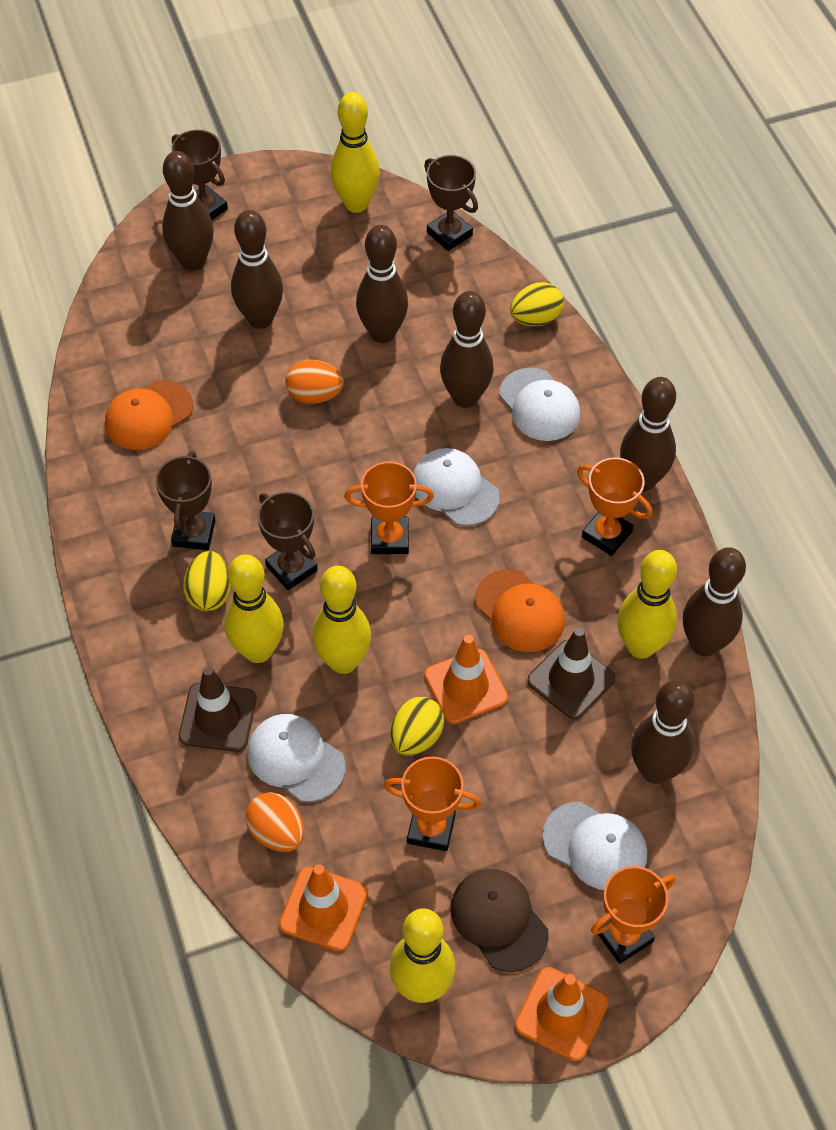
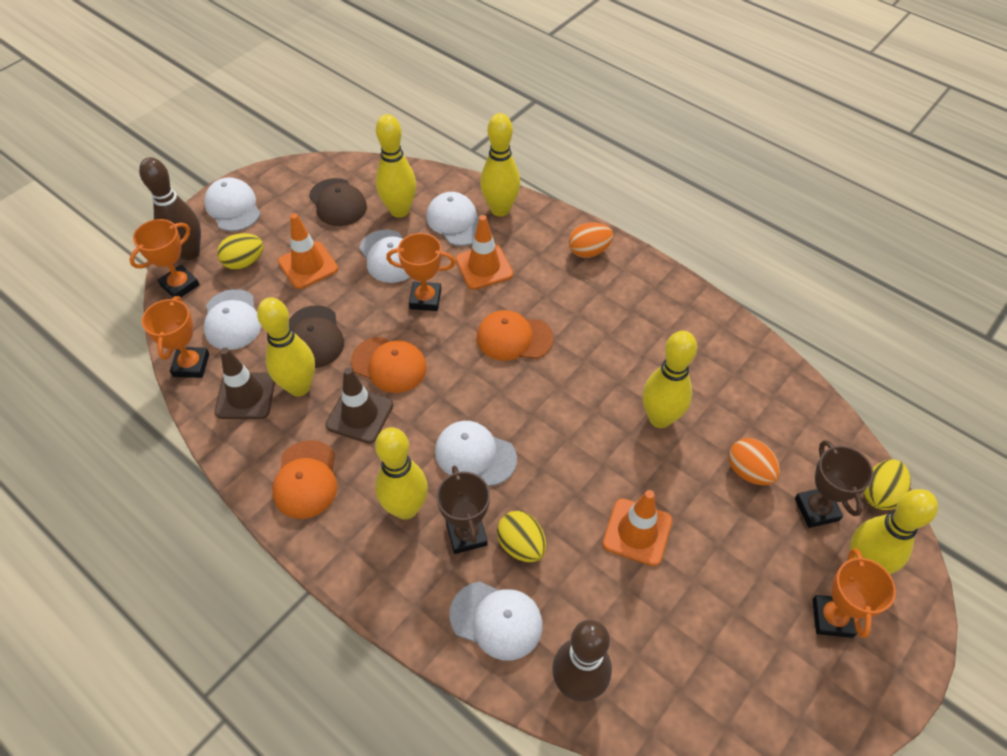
brown bowling pin: [162,151,214,271] [231,210,283,329] [356,225,408,343] [440,291,494,408] [620,377,676,491] [631,680,695,784] [683,547,746,656] = 7 -> [139,157,201,260] [552,620,612,702] = 2
brown cap: [451,869,548,972] = 1 -> [289,305,344,368] [309,178,367,226] = 2
brown trophy: [155,451,215,550] [172,130,228,220] [257,492,318,590] [424,155,478,251] = 4 -> [436,465,490,554] [795,440,873,528] = 2
orange cap: [105,380,193,450] [475,569,565,652] = 2 -> [273,440,337,519] [351,337,427,393] [477,310,554,361] = 3
white cap: [247,714,346,802] [413,448,500,526] [499,368,580,441] [542,802,647,890] = 4 -> [204,177,261,232] [204,289,261,350] [359,230,410,283] [426,192,479,246] [435,421,517,486] [450,582,543,660] = 6
yellow bowling pin: [225,554,284,663] [312,566,371,674] [331,92,380,213] [390,908,456,1003] [617,550,677,659] = 5 -> [257,297,315,397] [375,427,428,520] [376,114,416,218] [480,113,520,217] [643,331,697,428] [850,489,938,574] = 6

